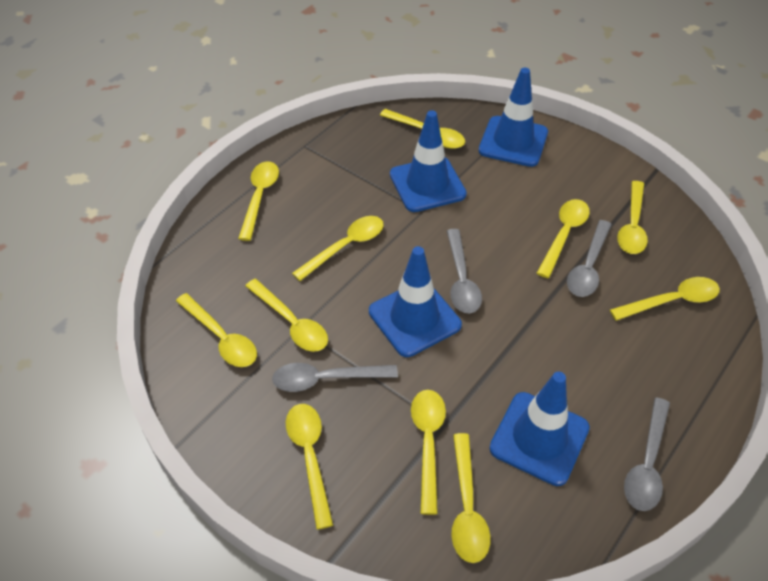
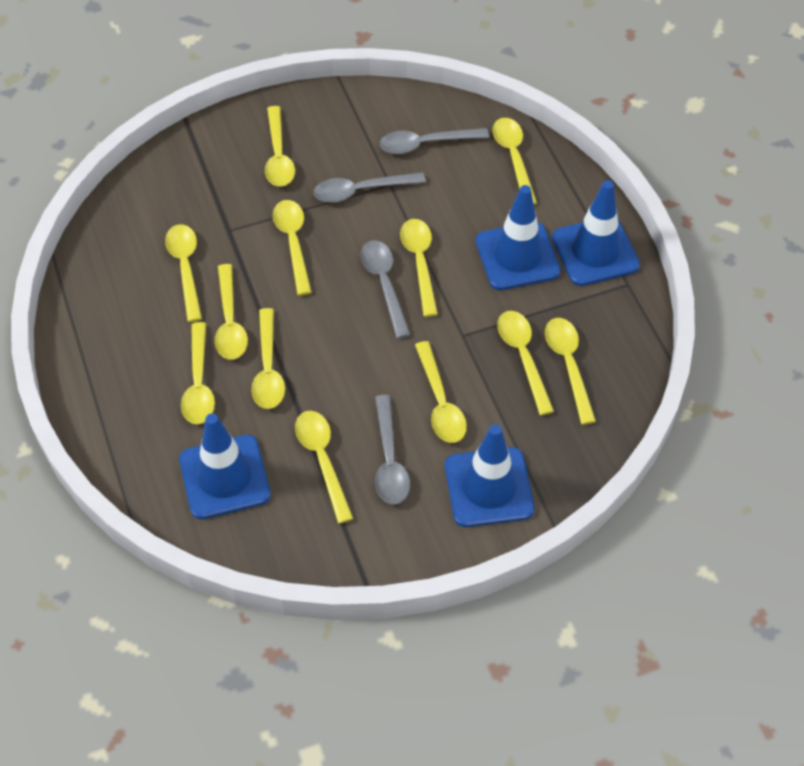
yellow spoon: [176,293,257,367] [238,162,279,241] [245,279,328,352] [286,404,333,530] [292,216,384,281] [380,109,465,149] [411,390,446,515] [451,433,491,563] [537,199,590,278] [610,277,720,321] [617,181,648,254] = 11 -> [165,224,202,322] [181,322,215,424] [215,264,248,360] [251,308,285,409] [265,106,295,187] [273,200,312,296] [295,411,353,524] [400,219,438,317] [415,341,467,443] [492,118,537,204] [497,311,554,415] [545,318,596,425] = 12

